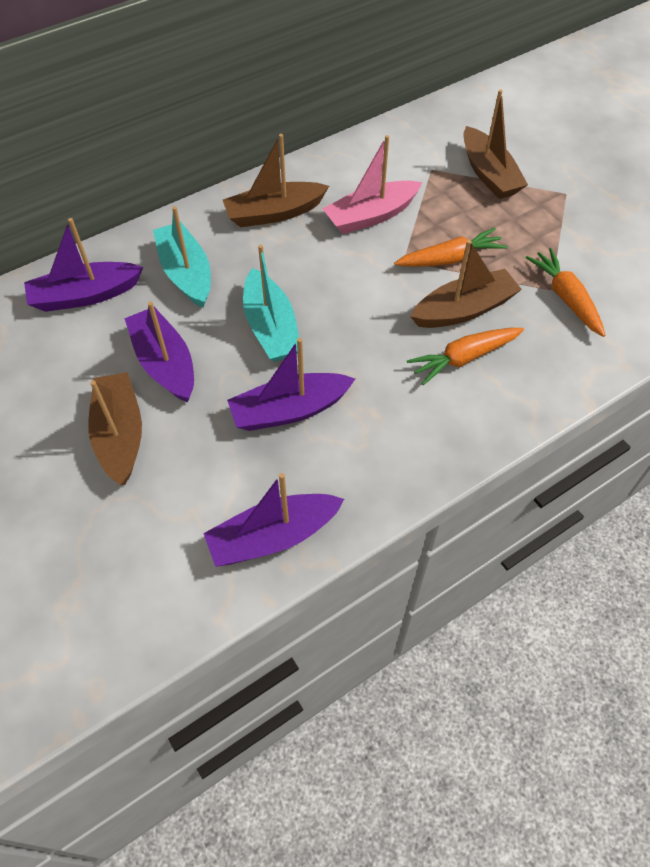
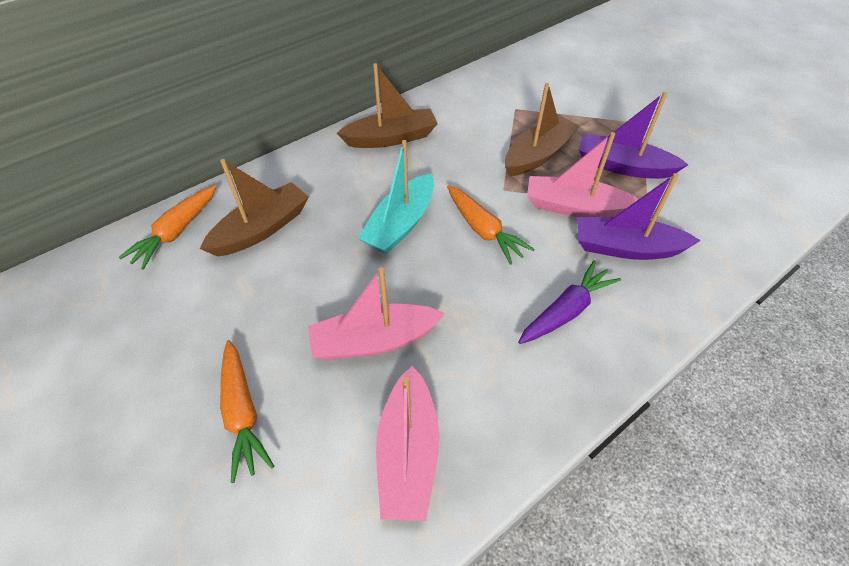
brown boat: [88,372,142,485] [223,134,329,227] [410,240,522,328] [464,90,528,199] = 4 -> [200,159,309,257] [337,63,438,148] [505,83,580,177] = 3
pink boat: [323,135,422,234] = 1 -> [308,267,445,360] [376,366,439,521] [527,132,639,217] = 3
purple boat: [24,218,143,312] [124,301,194,403] [203,473,344,567] [227,338,355,431] = 4 -> [577,173,701,260] [579,92,688,179] = 2
purple carrot: none = 0 -> [518,260,621,344] = 1
turquoise boat: [153,206,211,308] [243,245,299,362] = 2 -> [358,140,434,254] = 1

